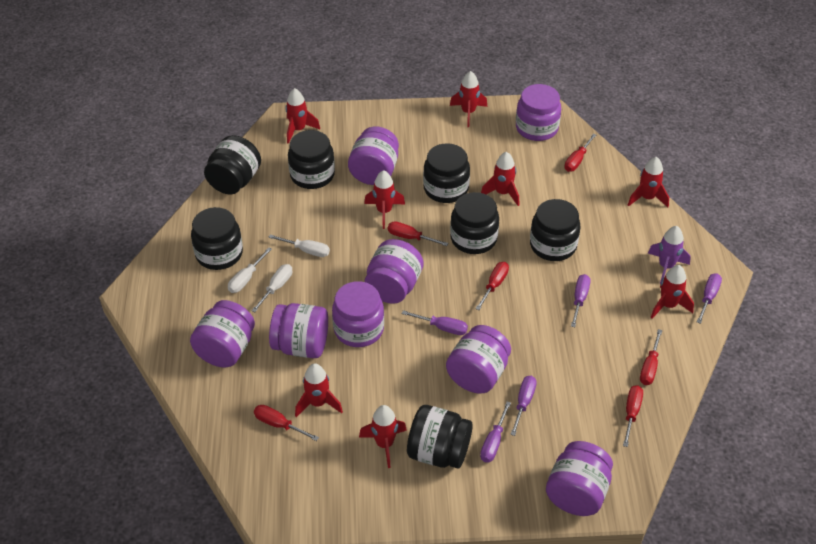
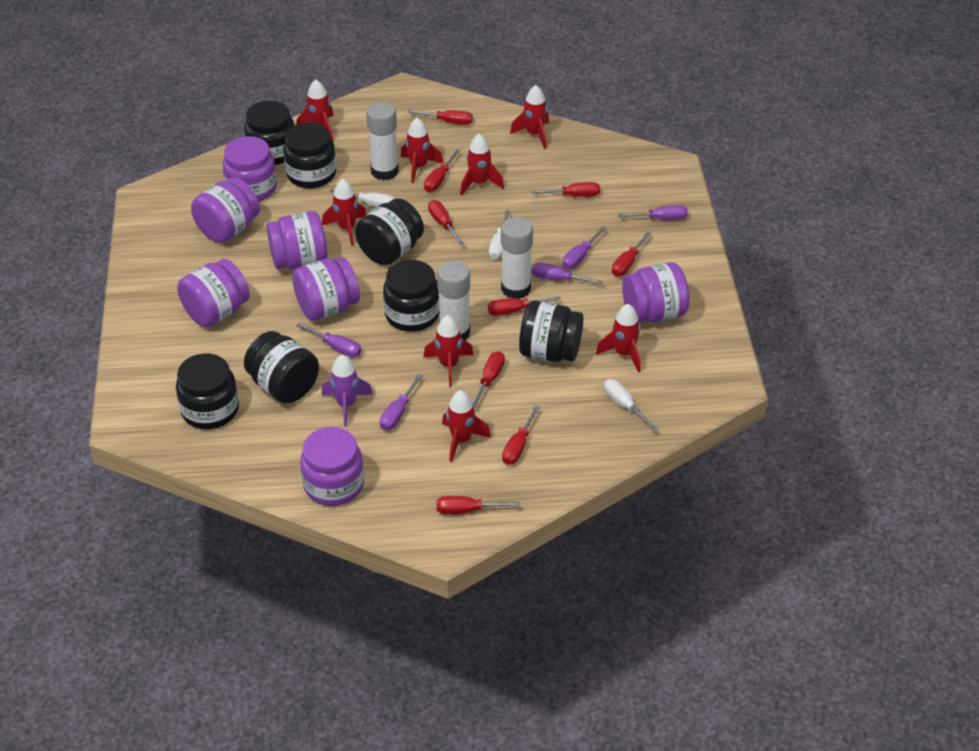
purple jar: [190,300,255,367] [269,303,328,358] [332,281,384,347] [348,126,399,185] [365,239,423,304] [446,325,511,393] [516,84,561,141] [546,441,613,516] = 8 -> [177,259,250,327] [191,177,260,243] [223,136,277,201] [267,211,327,269] [292,257,360,321] [300,427,364,506] [622,262,689,323] = 7
red screwdriver: [254,405,319,441] [388,221,448,246] [475,262,509,310] [564,133,596,172] [623,385,643,447] [640,329,662,385] = 6 -> [408,110,473,125] [424,149,460,192] [428,200,464,246] [437,496,520,514] [472,351,505,408] [488,296,561,316] [502,405,540,465] [531,182,600,197] [612,231,651,276] = 9
white glue stick: none = 0 -> [366,101,399,180] [437,260,470,341] [501,217,533,299] = 3

